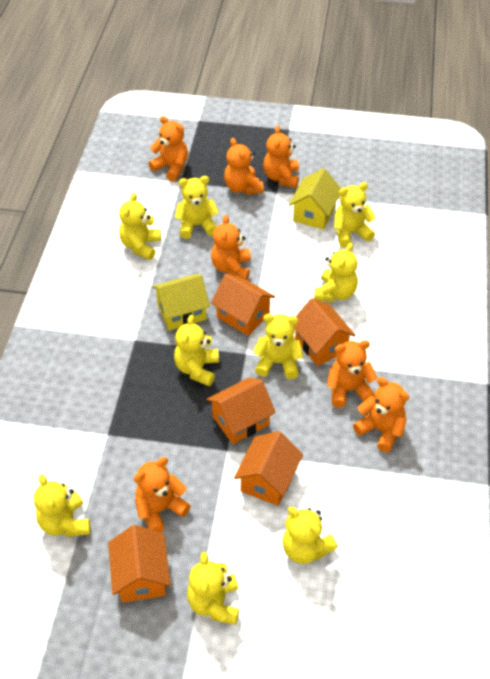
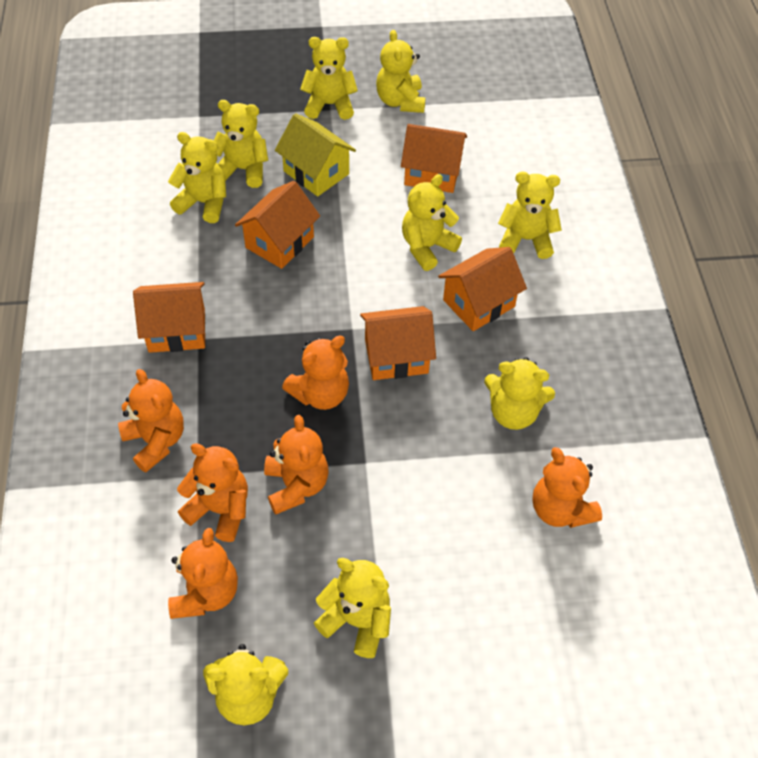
orange teddy bear: [134,457,191,532] [148,116,188,181] [211,215,251,280] [224,138,264,195] [263,125,299,188] [327,340,377,408] [353,377,409,452] = 7 -> [118,369,184,473] [168,528,238,619] [177,443,248,542] [264,415,328,515] [282,336,349,410] [533,447,602,528] = 6
yellow house: [152,274,210,331] [289,168,341,230] = 2 -> [275,113,356,196] = 1

